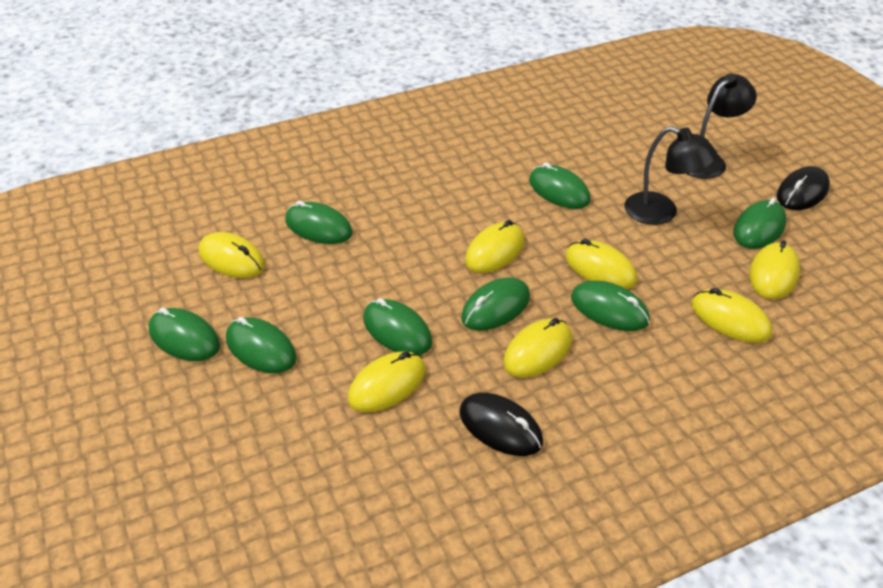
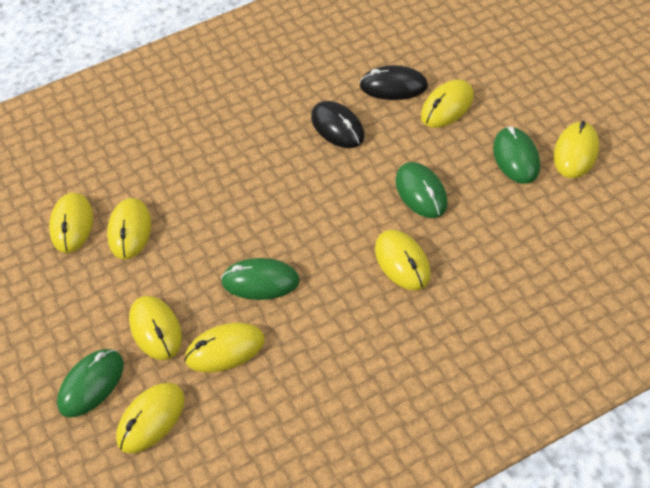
black lamp: [625,126,717,225] [686,74,757,179] = 2 -> none = 0
green mouse: [149,308,220,361] [226,317,297,373] [285,201,352,244] [363,298,432,355] [461,277,530,331] [529,162,591,209] [571,281,650,331] [734,198,786,249] = 8 -> [57,349,124,418] [221,258,300,300] [395,162,448,218] [493,126,540,184] = 4
yellow mouse: [199,232,265,278] [348,351,426,412] [465,220,524,273] [503,318,572,378] [566,239,637,289] [691,288,772,343] [749,240,800,299] = 7 -> [49,193,93,253] [107,198,151,259] [116,383,185,453] [129,296,182,360] [184,322,265,372] [375,230,431,290] [421,80,474,128] [554,121,599,178] = 8

